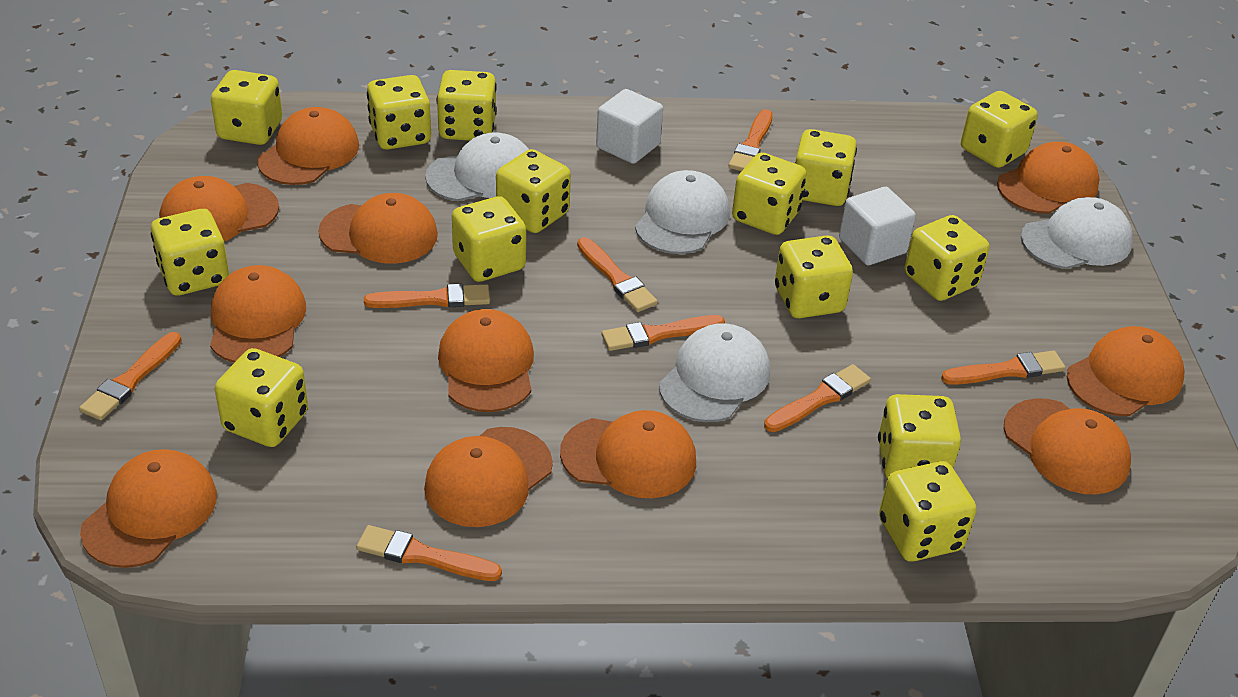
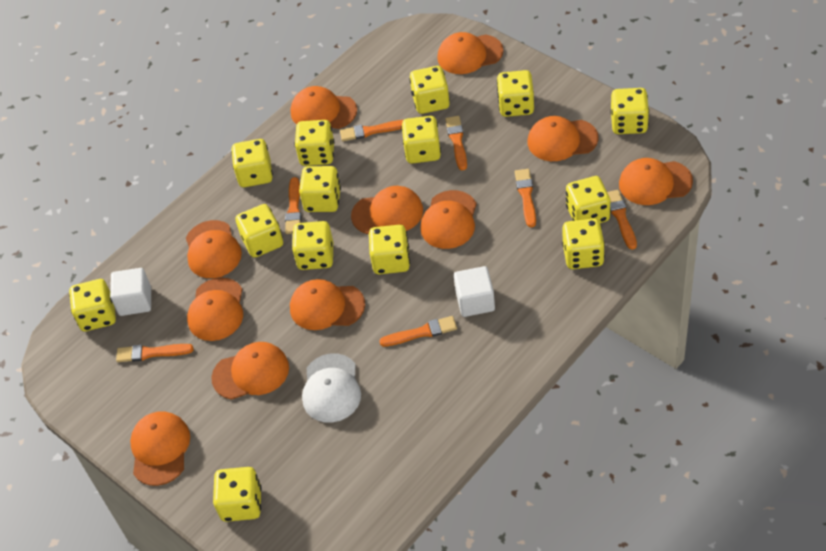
orange brush: [79,332,182,420] [356,525,502,581] [364,284,490,308] [577,237,658,312] [601,315,725,351] [728,109,773,171] [764,364,871,432] [941,351,1066,385] = 8 -> [116,344,194,362] [285,177,302,234] [340,120,403,141] [380,316,457,347] [445,116,467,170] [515,169,536,227] [607,190,637,249] = 7
white cap: [425,132,529,201] [635,170,730,254] [659,323,770,422] [1021,197,1133,269] = 4 -> [302,353,361,423] = 1

